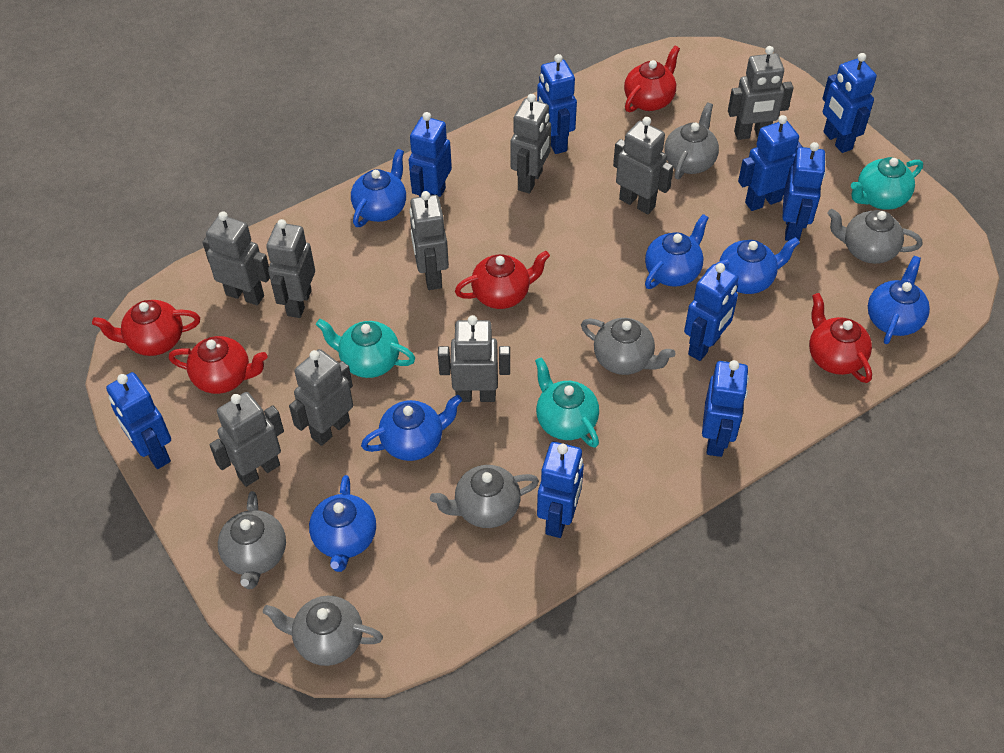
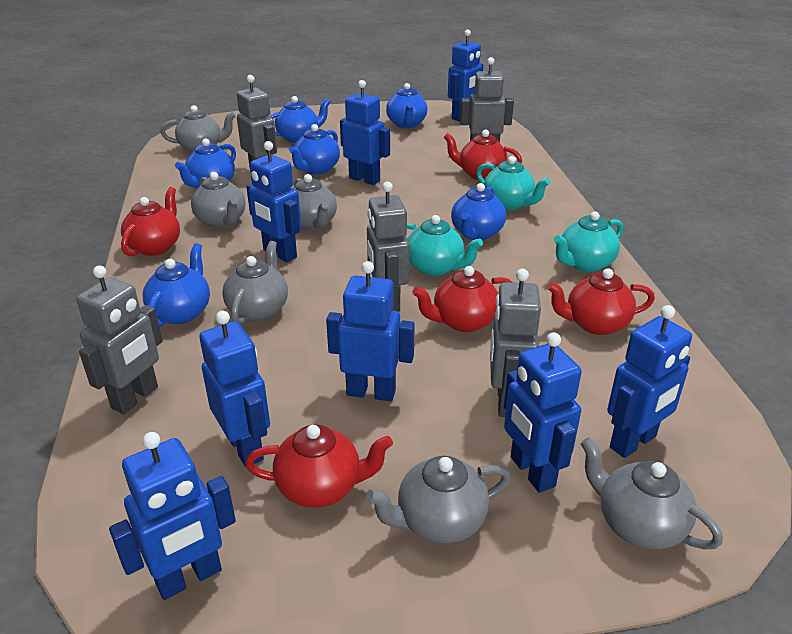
blue robot: [106,372,171,469] [409,112,452,197] [537,54,577,154] [537,442,584,538] [684,263,738,361] [702,360,749,457] [738,115,802,211] [782,142,826,241] [822,53,877,153] = 9 -> [109,432,236,600] [199,311,270,467] [246,141,301,262] [326,261,415,401] [340,80,390,185] [448,29,483,121] [504,332,582,493] [607,305,692,458] = 8
grey robot: [202,211,270,305] [209,392,284,487] [266,219,315,318] [289,349,353,446] [409,191,449,290] [438,315,510,402] [510,94,551,194] [613,117,674,214] [728,46,794,140] = 9 -> [76,265,163,414] [237,75,277,167] [367,181,410,312] [460,57,514,143] [490,269,541,417] = 5

